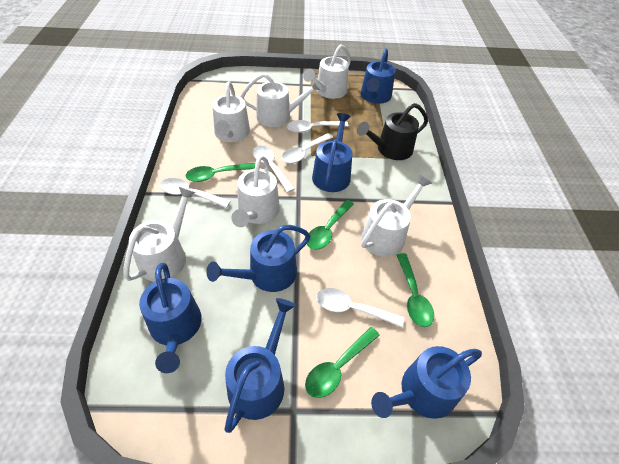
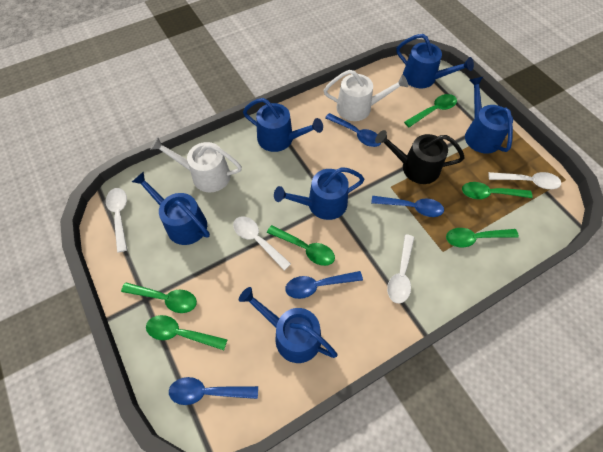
blue spoon: none = 0 -> [169,377,258,405] [285,271,363,299] [325,113,381,147] [371,196,444,217] = 4
green spoon: [186,163,255,182] [305,327,380,398] [307,200,354,250] [397,253,434,327] = 4 -> [121,283,197,313] [146,315,228,350] [267,225,335,266] [404,94,457,127] [446,228,519,247] [462,182,532,199] = 6
white spoon: [160,178,231,208] [253,146,295,193] [281,133,333,164] [287,120,348,133] [316,288,404,327] = 5 -> [106,188,127,253] [233,216,291,270] [387,234,415,303] [488,172,561,189] = 4
white watering can: [123,187,196,282] [212,81,250,142] [231,155,280,227] [240,73,322,127] [303,44,351,99] [361,174,432,257] = 6 -> [150,137,242,192] [324,70,408,121] = 2

